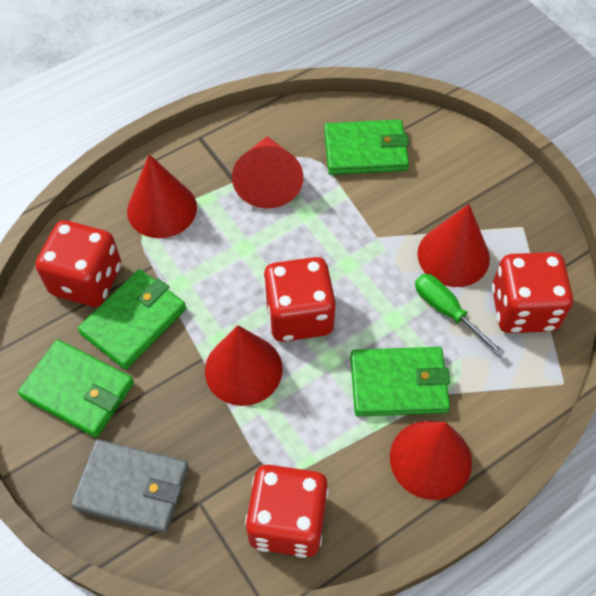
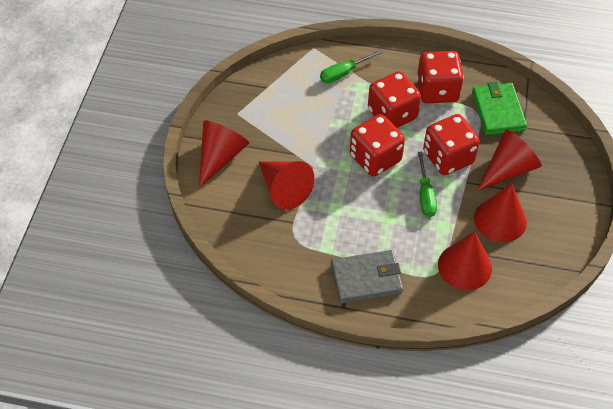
green screwdriver: [415,274,504,357] = 1 -> [320,50,382,83] [418,152,437,217] = 2
green wallet: [18,339,134,437] [78,269,186,370] [324,120,409,175] [350,347,450,416] = 4 -> [472,82,527,135] = 1

